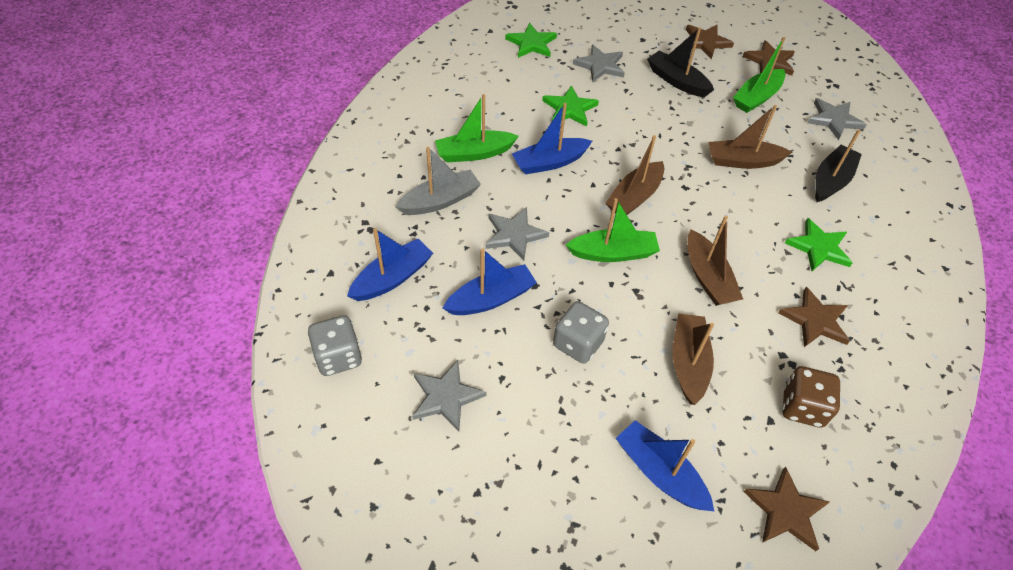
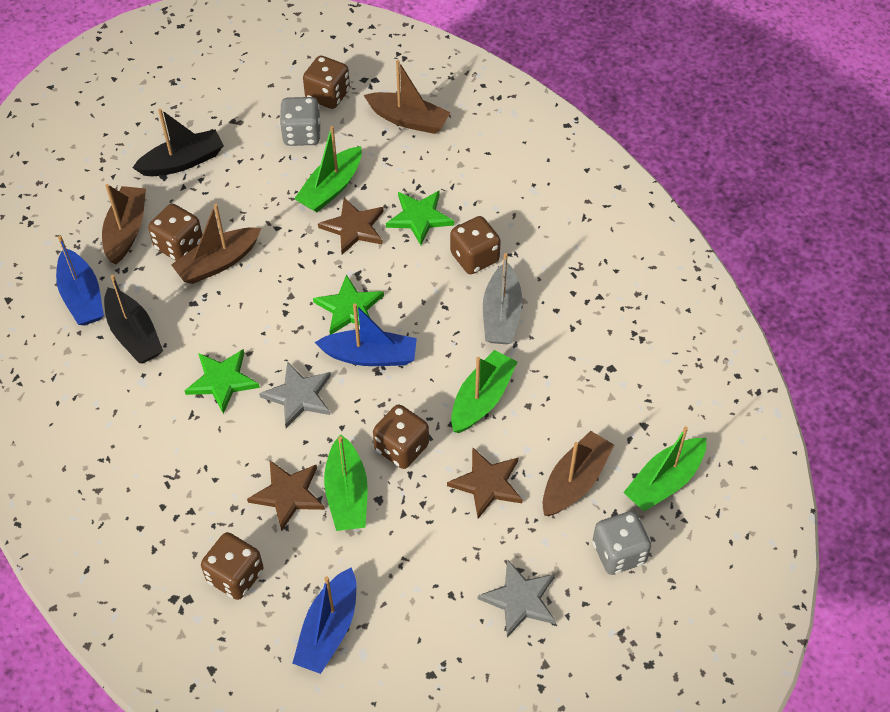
blue boat: [347,228,433,301] [443,248,537,315] [512,103,592,174] [616,420,714,511] = 4 -> [56,235,104,326] [292,567,356,674] [314,303,417,366] = 3
brown dice: [782,366,840,427] = 1 -> [148,204,202,261] [201,532,264,600] [303,56,350,109] [373,404,429,469] [450,216,501,274] = 5
brown star: [686,25,734,59] [742,40,795,75] [744,467,830,551] [778,287,850,347] = 4 -> [247,461,325,531] [318,197,384,254] [447,447,523,519] = 3
green boat: [435,94,519,162] [566,198,660,262] [733,37,785,113] = 3 -> [294,126,362,212] [324,434,368,531] [451,350,517,433] [623,427,706,512] = 4
grey star: [412,360,487,432] [486,207,549,261] [573,44,625,82] [807,98,867,140] = 4 -> [259,361,331,428] [478,559,556,638] = 2

